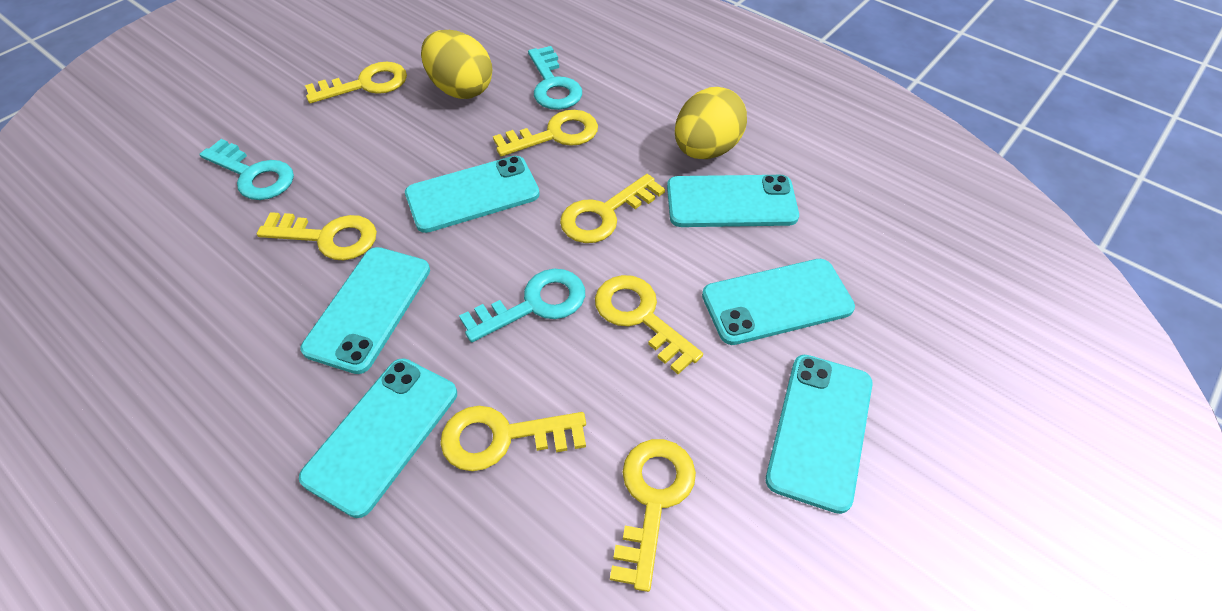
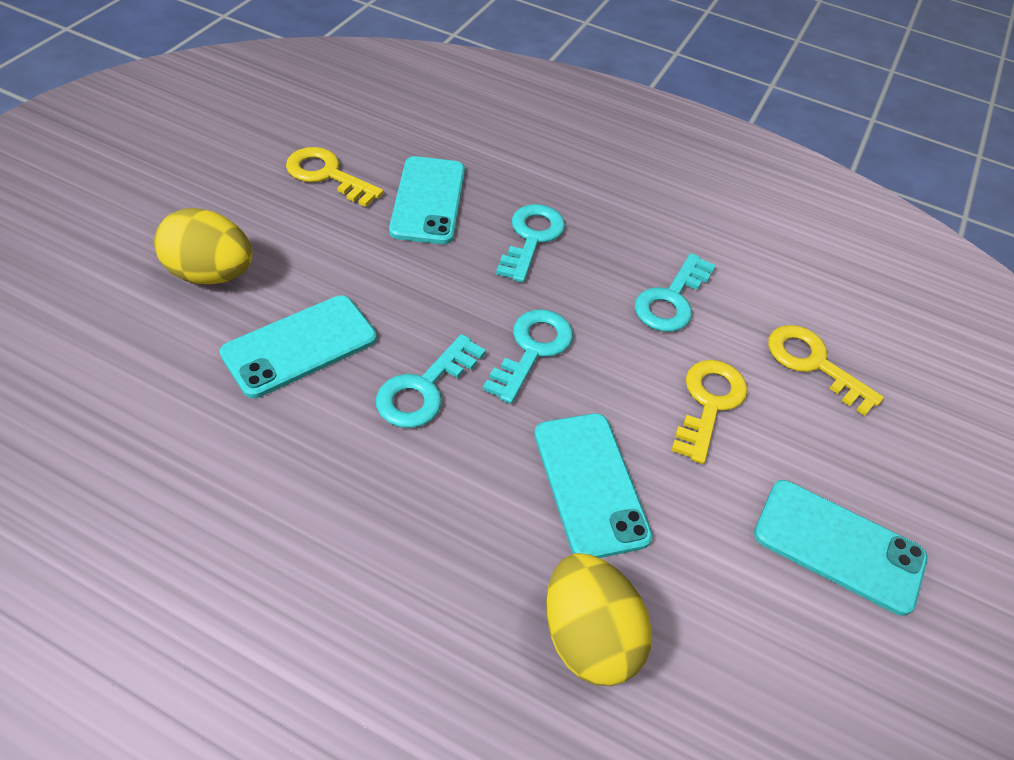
turquoise key: [199,139,294,200] [459,269,585,342] [528,46,582,110] = 3 -> [376,334,486,428] [483,310,573,404] [496,204,565,283] [635,253,716,332] = 4
turquoise phone: [299,358,457,518] [301,247,430,374] [405,156,540,233] [667,175,799,227] [702,259,855,345] [766,355,873,514] = 6 -> [220,295,377,398] [389,156,465,244] [534,413,653,558] [754,480,928,616] = 4
yellow key: [257,212,377,260] [305,62,407,103] [440,406,586,471] [493,110,598,156] [560,174,665,243] [595,275,703,374] [610,439,696,592] = 7 -> [286,147,384,207] [671,360,748,464] [768,325,884,416] = 3

